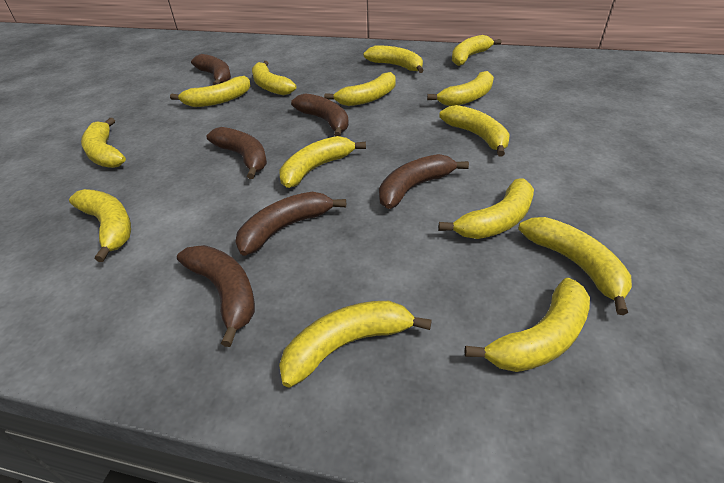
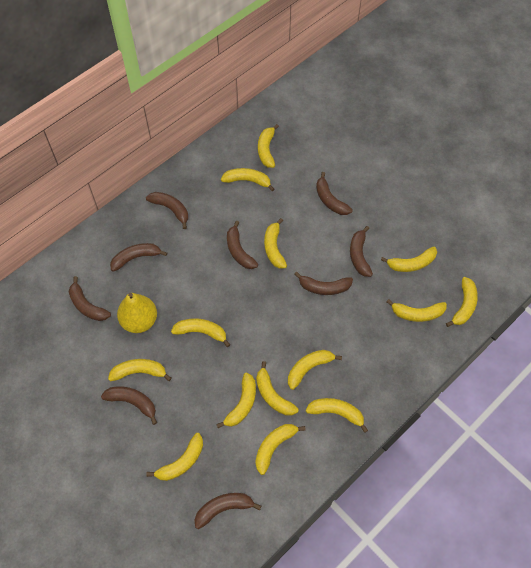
brown banana: [177,245,255,347] [191,54,231,85] [206,127,267,179] [235,192,346,256] [291,93,349,136] [379,154,469,209] = 6 -> [69,276,111,321] [101,387,157,425] [110,243,167,272] [146,192,188,229] [195,493,261,529] [227,221,258,269] [294,271,353,295] [316,172,353,215] [350,226,373,277] = 9
yellow pear: none = 0 -> [117,293,157,333] = 1

